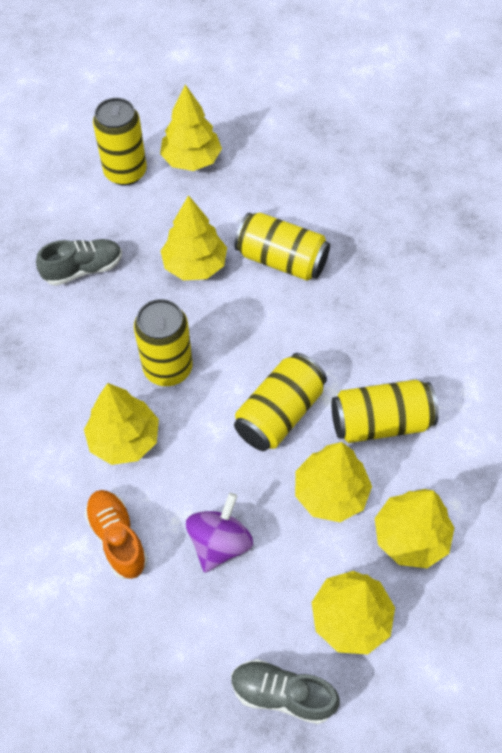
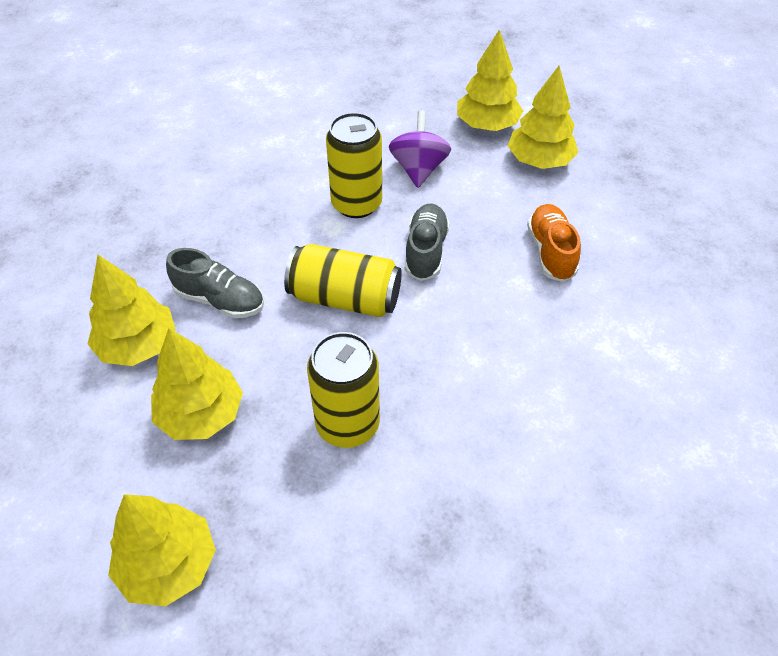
yellow can: [93,98,147,185] [134,299,193,386] [234,213,330,281] [234,353,327,451] [331,380,439,443] = 5 -> [284,244,402,317] [307,332,380,448] [326,112,382,218] = 3
yellow tree: [84,383,159,465] [160,84,222,171] [161,195,227,280] [295,442,372,522] [312,571,395,654] [375,489,455,568] = 6 -> [88,255,176,366] [108,494,216,606] [151,328,243,440] [457,30,523,131] [508,66,578,169] = 5

